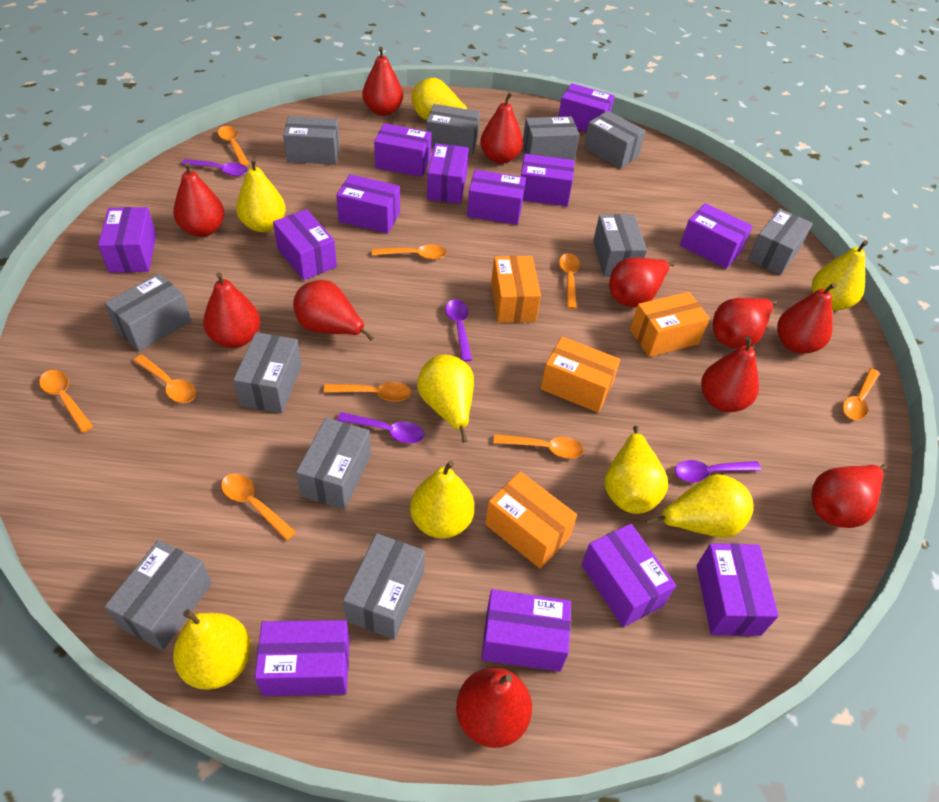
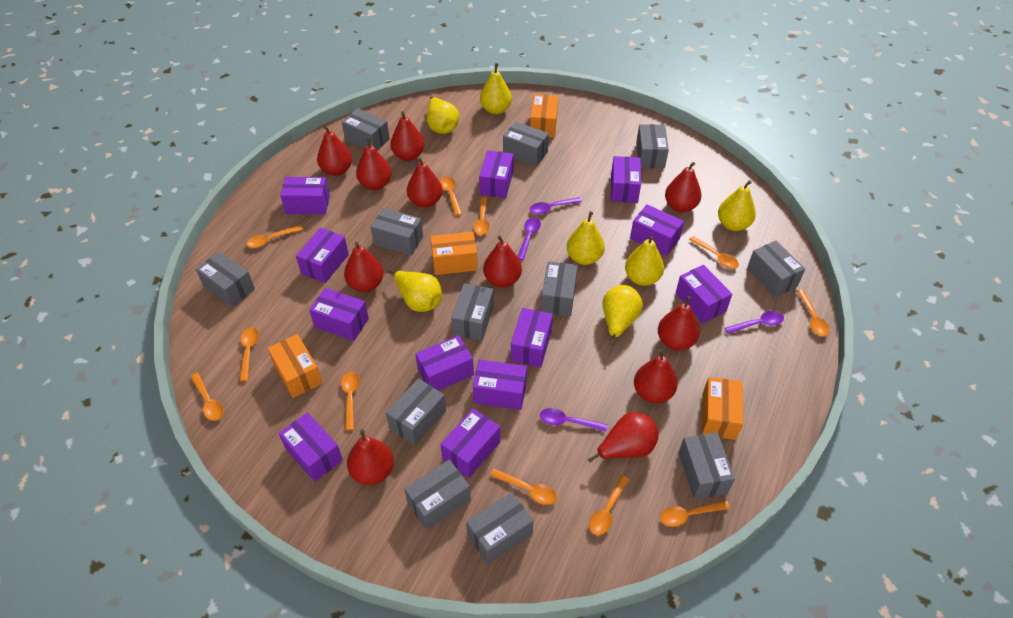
grey box: [104,274,191,352] [104,540,212,650] [233,332,302,413] [283,116,340,165] [296,418,371,510] [343,533,425,639] [426,104,480,155] [523,116,579,160] [584,111,646,168] [593,214,647,277] [748,208,813,275] = 11 -> [196,251,255,307] [342,108,390,150] [371,208,423,256] [386,378,446,446] [404,460,471,530] [451,283,494,341] [466,492,533,564] [503,121,549,166] [541,261,578,316] [636,124,669,168] [679,432,735,499] [747,240,805,297] = 12
orange spoon: [39,370,93,433] [134,355,196,403] [218,126,249,166] [221,474,296,541] [324,382,411,402] [372,244,447,260] [493,434,584,459] [559,253,580,309] [842,368,880,420] = 9 -> [191,373,224,421] [240,327,259,382] [247,225,303,248] [341,371,360,430] [440,176,462,216] [473,197,490,235] [490,469,557,505] [589,475,630,535] [660,500,730,527] [689,236,739,269] [797,290,829,336] = 11
purple box: [98,207,157,273] [255,620,350,696] [273,209,337,280] [336,174,400,234] [374,123,432,177] [427,143,469,204] [467,170,526,225] [481,589,571,672] [521,154,574,206] [558,83,614,132] [581,524,676,627] [680,203,753,269] [697,544,779,636] = 13 -> [279,412,343,482] [280,177,330,214] [296,228,349,283] [309,288,369,341] [415,335,474,391] [440,408,500,478] [473,360,527,410] [479,150,514,198] [511,308,553,367] [611,156,641,203] [630,204,684,256] [675,265,732,323] = 12
yellow pear: [173,609,251,690] [236,158,286,232] [410,460,475,538] [411,78,467,120] [417,355,474,442] [605,426,668,514] [646,474,754,538] [812,240,868,311] = 8 -> [389,270,442,312] [427,97,459,134] [480,63,512,114] [567,211,605,265] [603,285,643,346] [625,235,664,286] [718,180,756,231] = 7

